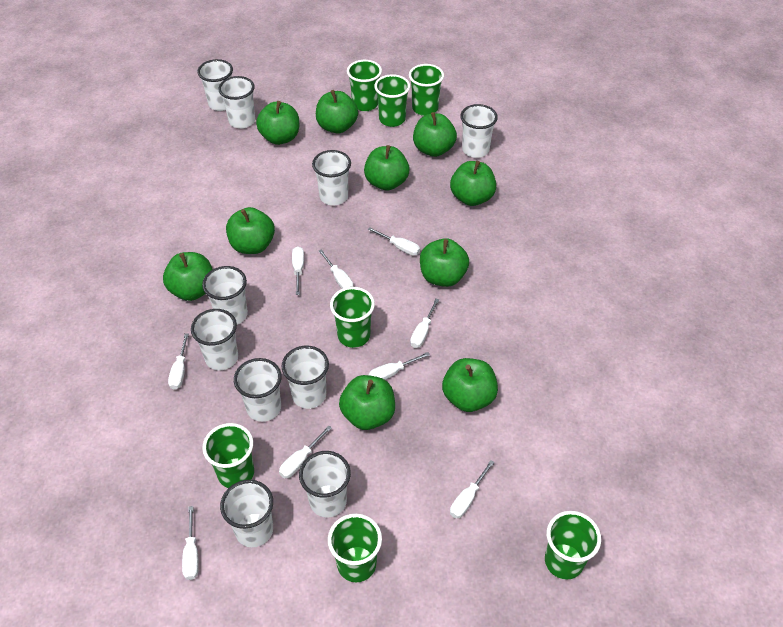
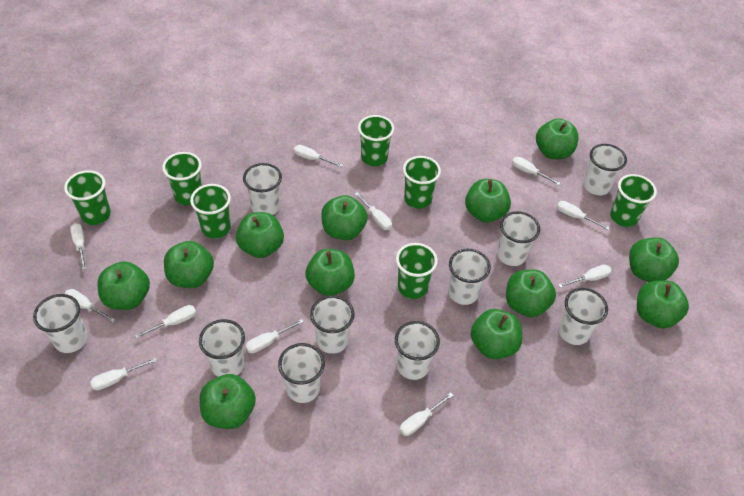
green apple: [163,252,213,301] [226,207,275,254] [256,101,299,145] [316,90,358,134] [339,375,395,430] [364,145,410,191] [413,112,457,157] [420,238,469,287] [442,358,498,412] [450,161,496,206] = 10 -> [97,261,150,310] [164,241,214,288] [200,374,256,429] [236,212,284,258] [305,249,355,296] [321,195,368,240] [465,179,511,222] [471,309,522,359] [506,269,556,317] [536,118,579,159] [629,237,679,282] [637,280,689,328] = 12
white screwdriver: [168,333,189,390] [182,506,199,580] [279,425,332,479] [292,246,304,295] [319,249,353,289] [368,227,420,256] [368,352,430,380] [410,299,439,348] [450,460,495,518] = 9 -> [64,289,115,322] [70,223,87,270] [90,357,157,390] [135,305,196,339] [245,319,304,353] [294,145,343,167] [355,192,392,230] [400,392,454,436] [512,157,560,185] [557,201,609,230] [559,265,612,288] = 11

